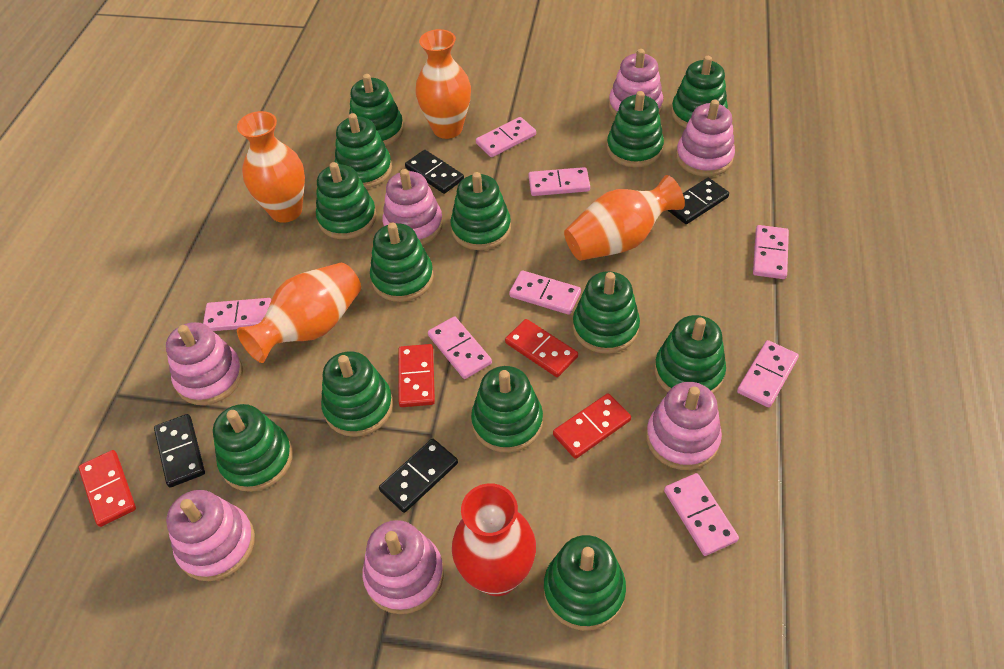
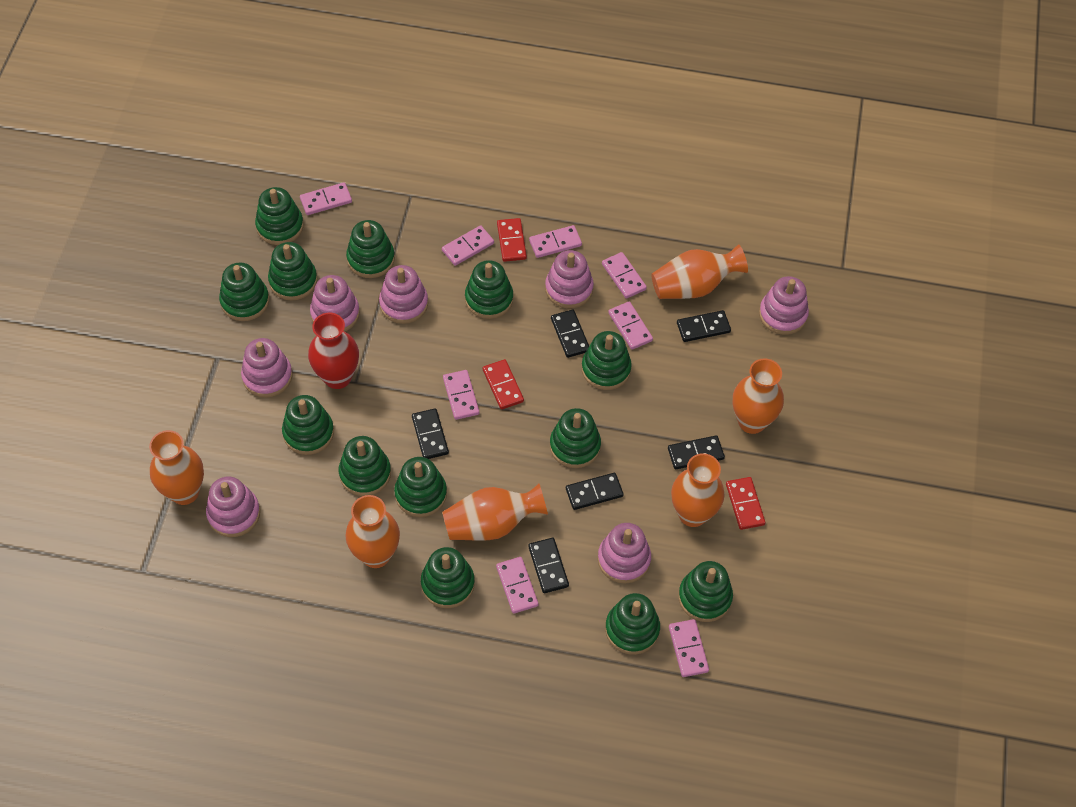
black domino: [154,414,205,487] [379,439,458,513] [405,150,464,194] [667,178,729,224] = 4 -> [412,408,449,459] [528,538,569,593] [551,310,589,358] [566,473,623,510] [668,435,725,469] [677,310,731,342] = 6
orange vase: [237,111,305,223] [237,263,361,363] [415,29,471,139] [564,175,685,261] = 4 -> [149,430,204,505] [345,495,400,568] [442,484,548,540] [651,244,748,299] [671,453,725,527] [733,358,784,434] = 6
red domino: [78,450,136,527] [399,344,435,407] [505,319,578,377] [553,393,631,459] = 4 -> [483,359,524,410] [497,218,527,262] [726,477,766,530] = 3

